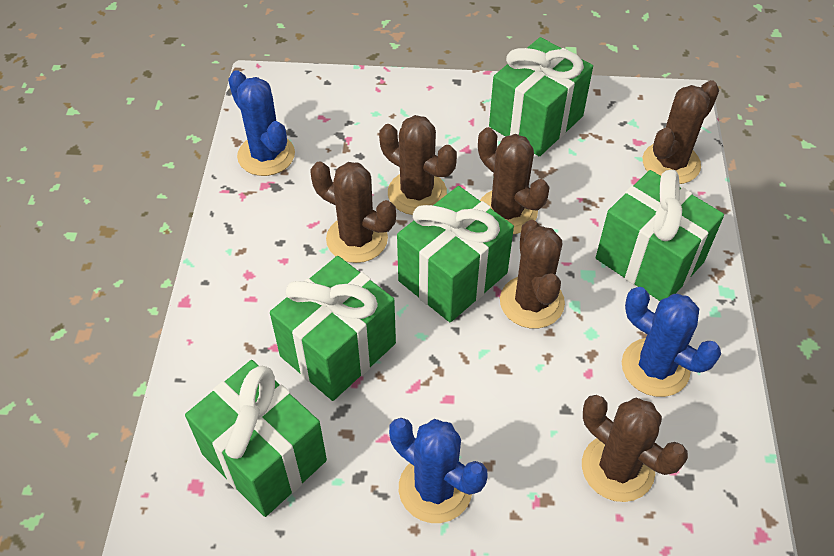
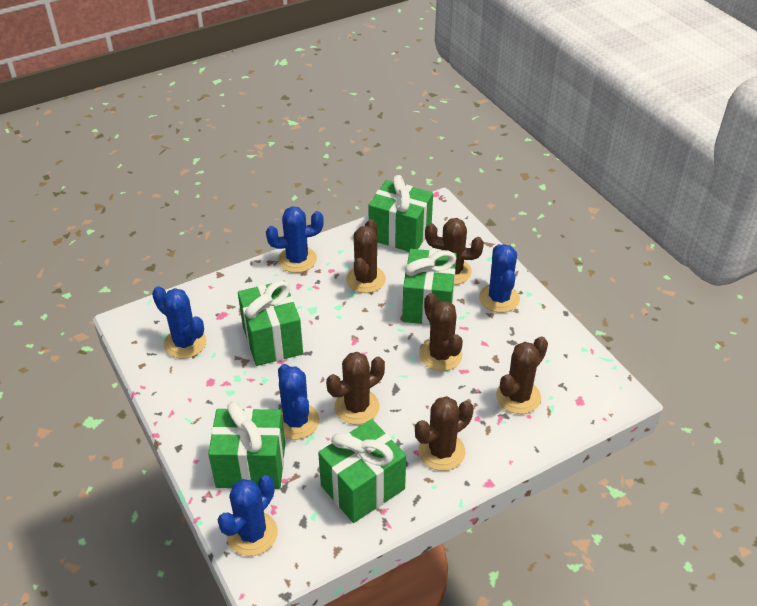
blue cactus: [228,70,295,176] [389,418,487,523] [622,287,721,397] = 3 -> [152,286,207,359] [218,475,278,556] [266,206,324,273] [278,364,319,439] [479,244,520,313] = 5

